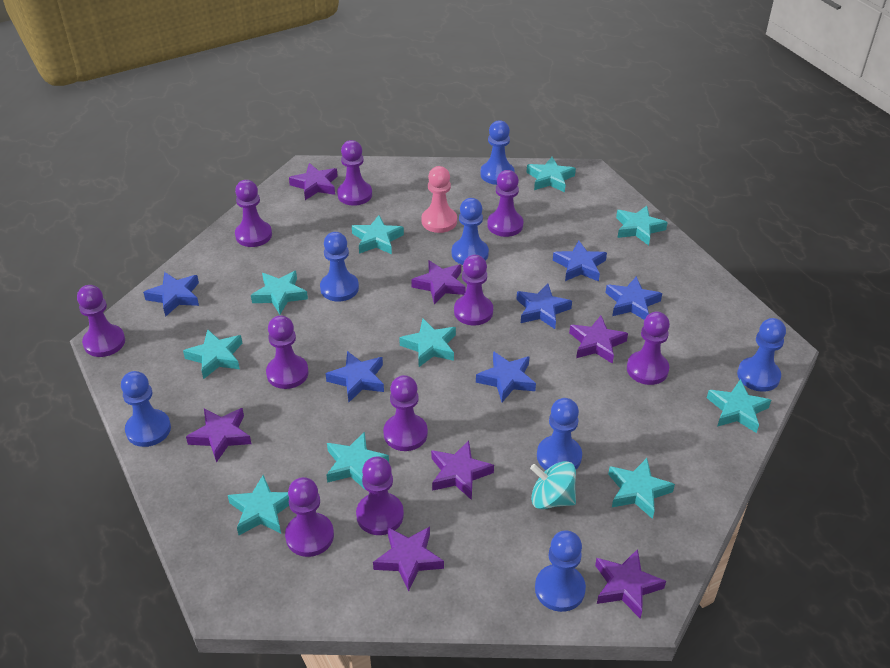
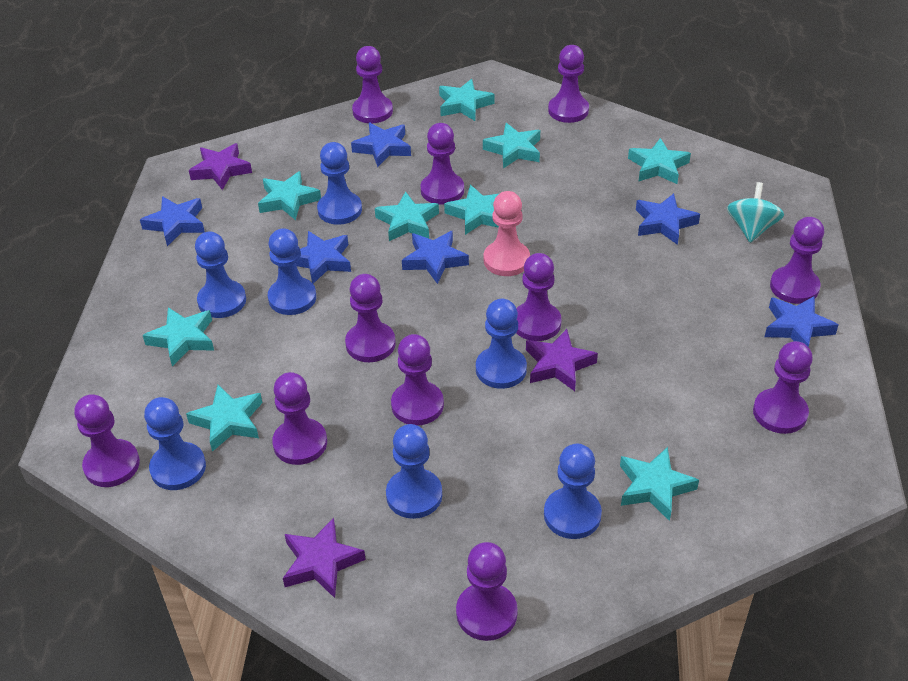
purple pawn: [77,285,125,357] [235,180,272,247] [266,315,309,389] [285,477,334,557] [337,140,372,206] [356,457,404,535] [383,375,428,451] [454,255,493,325] [487,170,523,237] [627,312,670,385] = 10 -> [74,394,140,487] [272,372,327,465] [345,274,396,362] [352,46,393,123] [391,334,444,425] [421,123,464,205] [456,542,518,641] [516,253,562,341] [548,45,589,123] [753,341,813,434] [770,217,824,304] = 11
purple star: [186,408,251,463] [289,163,338,200] [373,527,444,592] [411,260,466,304] [431,440,494,500] [569,316,628,364] [595,549,666,618] = 7 -> [189,143,252,190] [283,518,366,598] [526,329,598,391] = 3
turquoise star: [183,329,243,379] [228,475,289,535] [251,271,308,314] [326,432,389,490] [352,215,404,254] [399,319,456,367] [526,157,576,192] [608,458,675,519] [616,206,668,245] [707,379,771,433] = 10 -> [143,307,214,366] [186,385,262,452] [258,171,321,220] [375,191,439,241] [439,79,495,121] [444,185,499,235] [483,123,540,168] [620,447,699,521] [628,138,691,184] = 9

